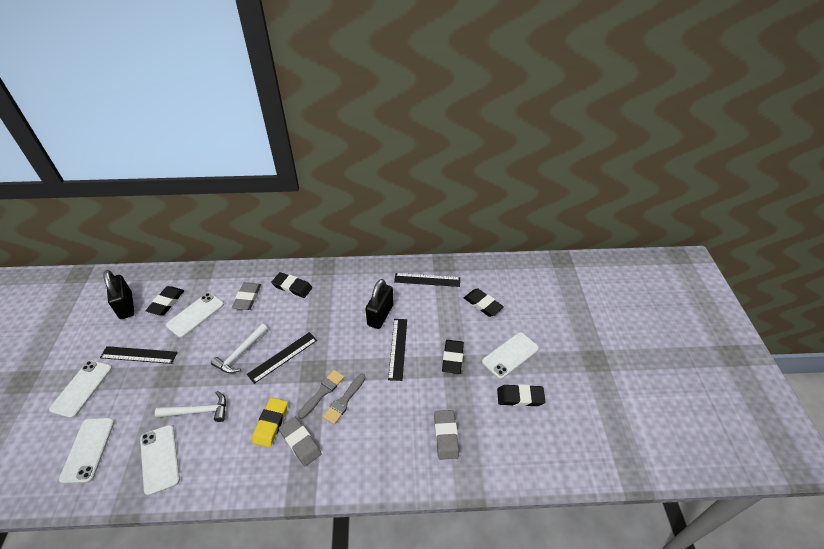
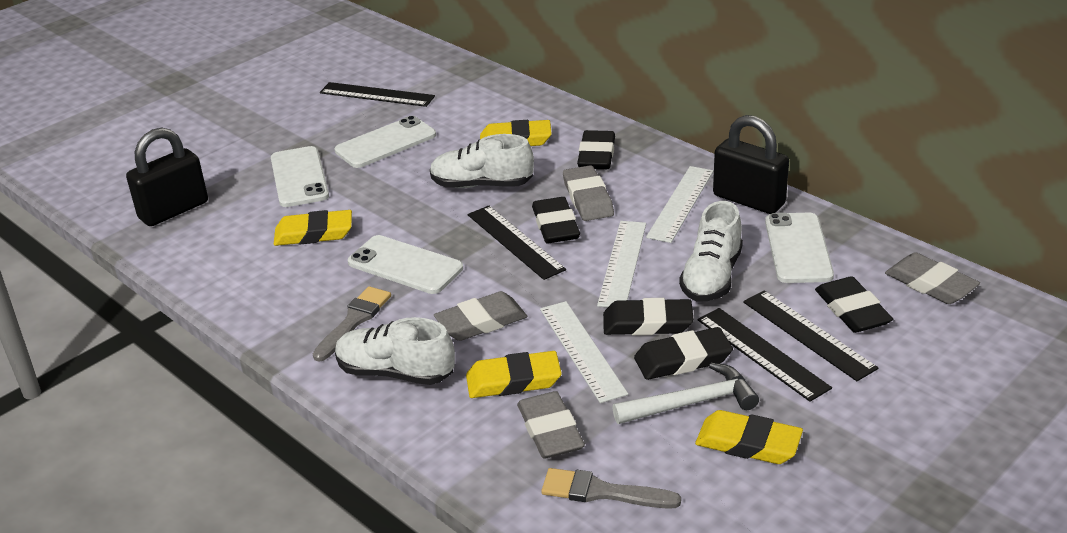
grey eraser: [232,282,261,310] [279,417,322,466] [434,410,459,460] = 3 -> [434,291,527,341] [517,391,585,459] [563,165,614,221] [885,252,980,304] = 4
white hammer: [155,391,226,422] [211,324,268,373] = 2 -> [612,363,759,424] = 1
white phone: [49,360,112,418] [59,418,115,484] [140,425,180,496] [166,293,224,338] [482,332,539,379] = 5 -> [271,146,329,207] [335,116,436,168] [348,235,463,294] [765,213,834,283] = 4
white ruler: none = 0 -> [540,301,628,403] [597,221,646,307] [646,166,713,243] = 3
white shoe: none = 0 -> [335,317,455,385] [430,134,534,188] [679,201,743,301] = 3
yellow eraser: [252,398,288,447] = 1 -> [274,210,352,246] [466,351,562,398] [480,120,552,146] [695,410,803,464] = 4

